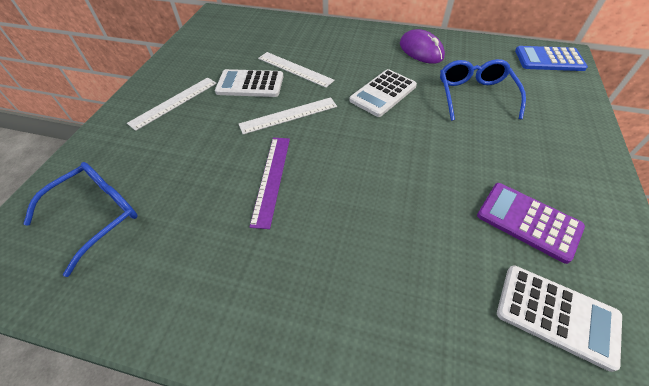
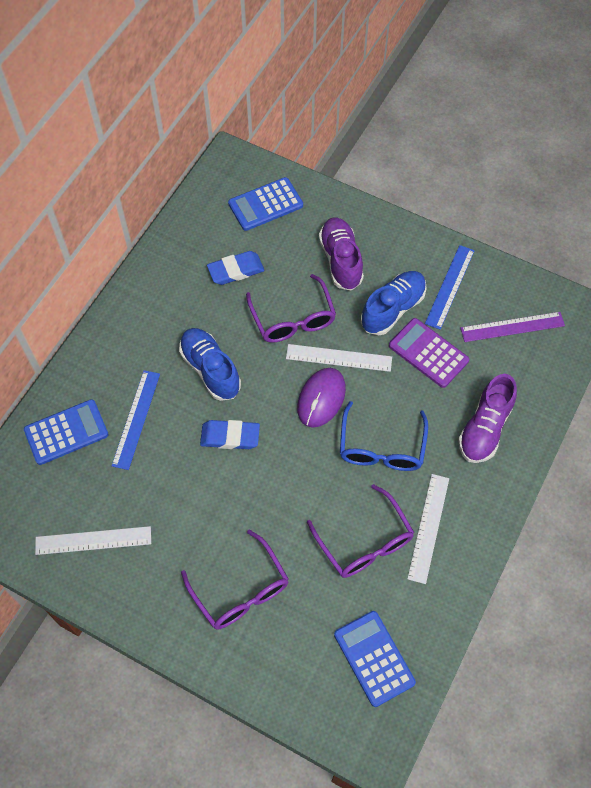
blue calculator: [515,46,588,71] = 1 -> [24,399,109,465] [228,177,303,231] [334,611,416,707] = 3
blue eraser: none = 0 -> [200,420,260,449] [207,251,265,285] = 2
blue glasses: [23,162,138,277] [440,59,526,121] = 2 -> [340,401,428,471] = 1
blue ruler: none = 0 -> [112,370,160,470] [425,245,475,330] = 2
blue shoe: none = 0 -> [179,328,241,401] [361,271,427,335] = 2
purple glasses: none = 0 -> [181,530,289,630] [246,274,336,343] [307,484,414,578] = 3
purple shoe: none = 0 -> [319,218,364,291] [458,374,517,463] = 2
white calculator: [215,69,283,97] [349,69,417,117] [497,265,622,372] = 3 -> none = 0

